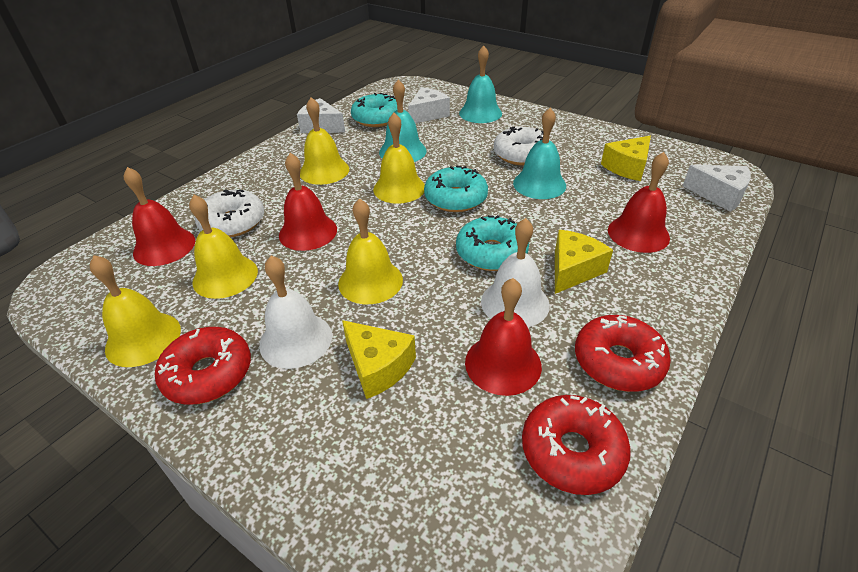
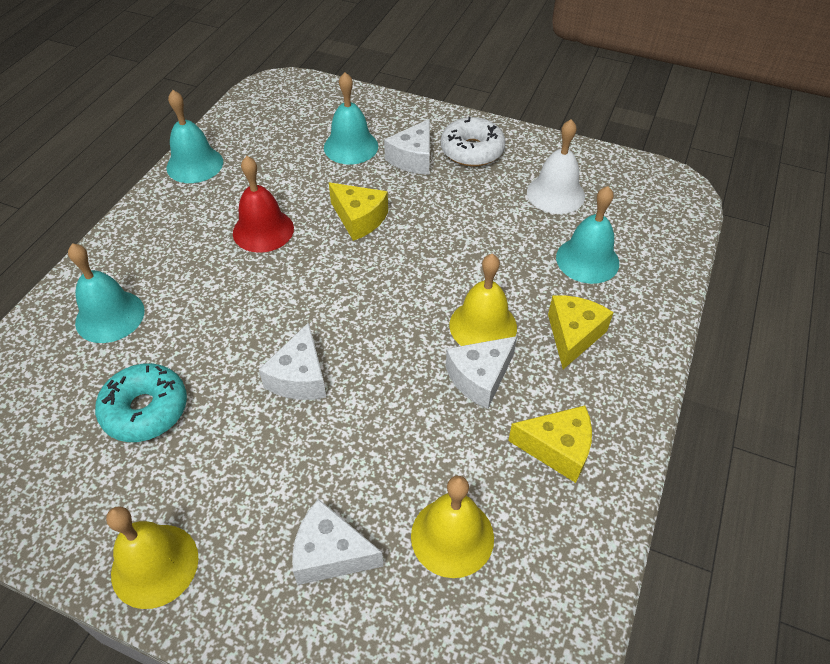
red bell: [124,167,195,266] [279,153,337,251] [465,278,542,396] [608,152,670,253] = 4 -> [233,156,294,253] = 1
red donut: [155,327,251,405] [522,395,631,495] [575,315,671,392] = 3 -> none = 0
turquoise bell: [379,79,427,162] [459,46,502,123] [513,108,566,199] = 3 -> [68,243,145,343] [167,90,223,183] [324,72,378,165] [556,186,619,284] = 4
turquoise donut: [351,93,397,127] [424,166,488,212] [456,215,529,271] = 3 -> [95,363,187,442] = 1
white bell: [259,256,332,369] [481,218,550,327] = 2 -> [527,119,585,214] = 1
white cheese: [297,98,345,133] [408,87,450,123] [683,165,751,212] = 3 -> [259,322,326,400] [292,499,384,585] [384,119,430,175] [446,336,517,409] = 4
white donut: [195,189,264,238] [494,127,550,165] = 2 -> [441,117,506,166] = 1
yellow bell: [90,255,181,367] [189,195,258,299] [300,97,349,185] [338,198,403,304] [373,113,425,204] = 5 -> [106,506,199,609] [411,476,494,578] [449,254,517,346] = 3

